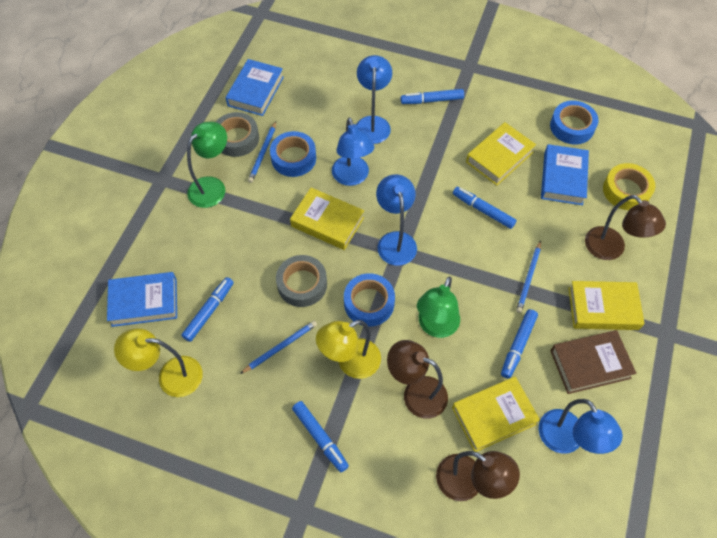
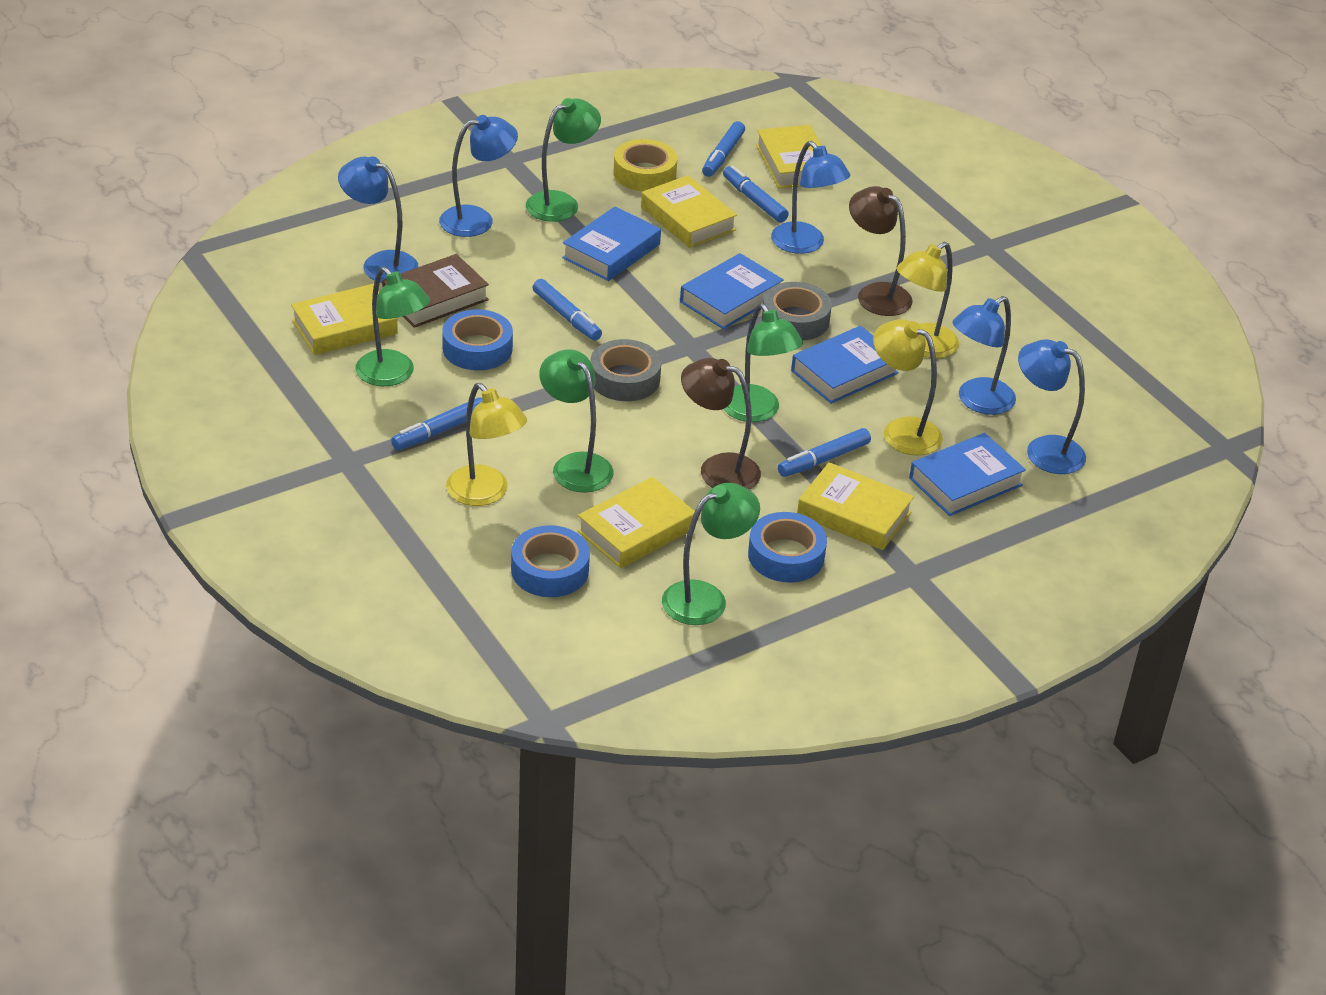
blue book: [107,272,177,327] [226,59,284,116] [541,144,589,205] = 3 -> [562,207,661,281] [680,253,784,329] [791,326,899,404] [909,433,1026,516] = 4
blue lamp: [332,118,374,186] [356,55,392,144] [376,174,417,266] [538,399,623,454] = 4 -> [338,156,419,283] [439,115,518,237] [771,141,850,254] [952,296,1016,415] [1018,339,1086,474] = 5
blue pencil: [240,321,317,374] [248,121,276,183] [516,240,541,313] = 3 -> none = 0
brown lamp: [387,340,448,419] [436,451,520,501] [585,195,666,260] = 3 -> [681,358,761,490] [849,186,913,316] = 2
green lamp: [187,122,227,208] [417,276,460,338] = 2 -> [356,267,430,386] [526,98,601,222] [539,349,614,493] [662,483,760,625] [724,303,803,422] = 5
yellow book: [290,188,364,250] [452,377,540,452] [466,122,536,185] [568,281,645,330] = 4 -> [291,284,398,355] [577,477,695,568] [641,175,737,248] [756,125,822,188] [797,462,914,550] = 5
yellow lamp: [114,328,203,397] [316,320,381,379] = 2 -> [446,383,527,506] [873,319,943,456] [896,242,959,358] = 3

